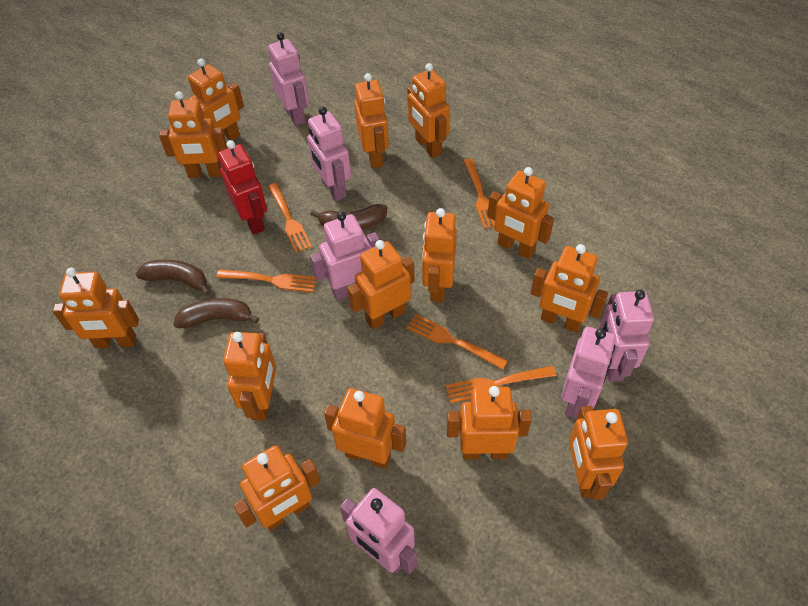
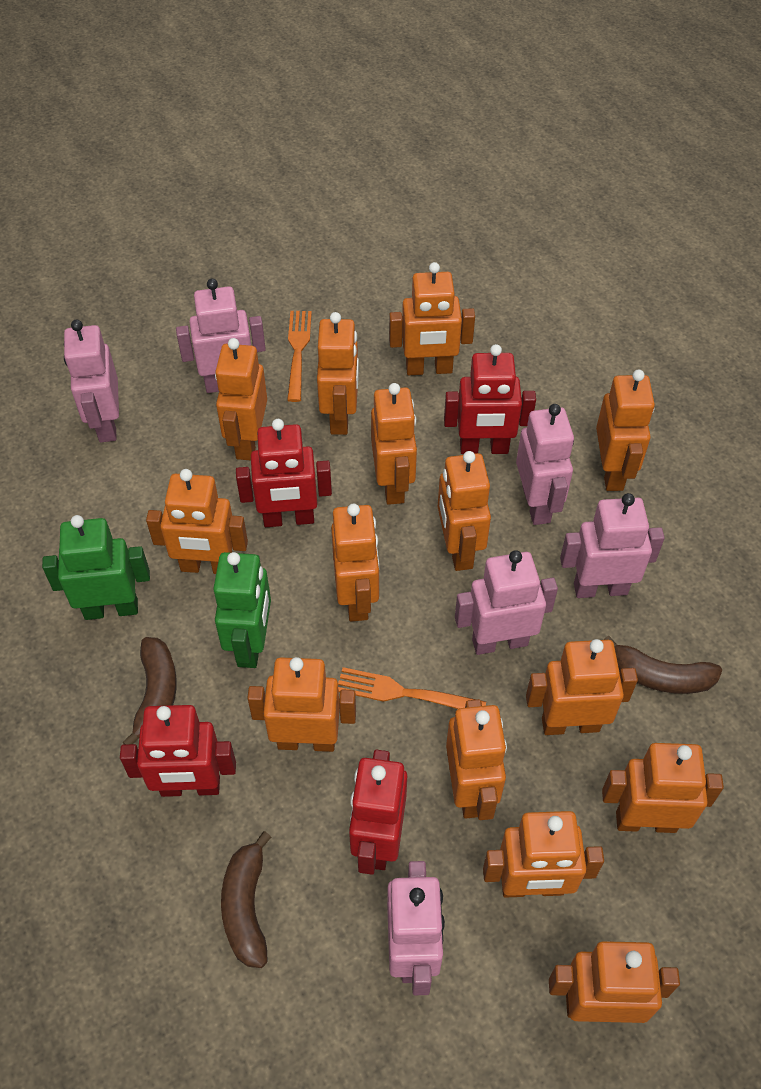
green robot: none = 0 -> [42,515,150,620] [213,552,271,668] = 2
orange fork: [216,269,316,292] [268,183,312,253] [406,314,508,370] [446,366,557,403] [463,159,495,229] = 5 -> [287,311,312,402] [338,667,486,709] = 2
red robot: [218,140,267,235] = 1 -> [120,705,236,797] [236,419,332,527] [349,750,407,875] [444,344,536,454] = 4

